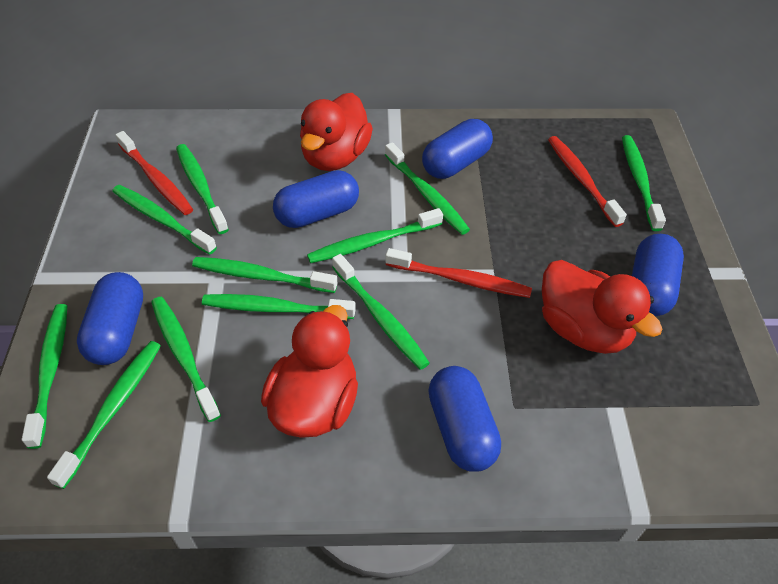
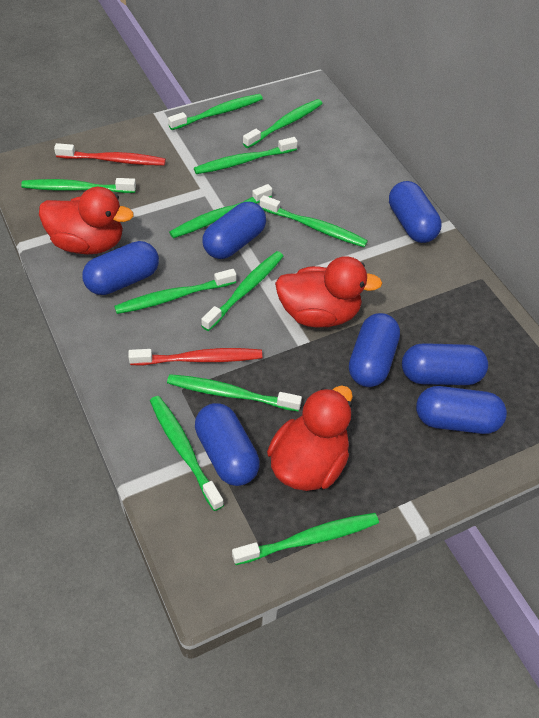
blue capsule: [77,272,143,365] [273,170,359,228] [422,119,493,179] [428,366,501,472] [632,234,684,316] = 5 -> [82,241,159,295] [195,403,260,486] [202,202,266,259] [349,313,400,387] [389,181,442,243] [402,343,488,385] [416,386,507,434] = 7
red toothbrush: [116,131,193,215] [385,248,532,298] [548,136,627,227] = 3 -> [54,143,166,165] [128,348,262,365] = 2

